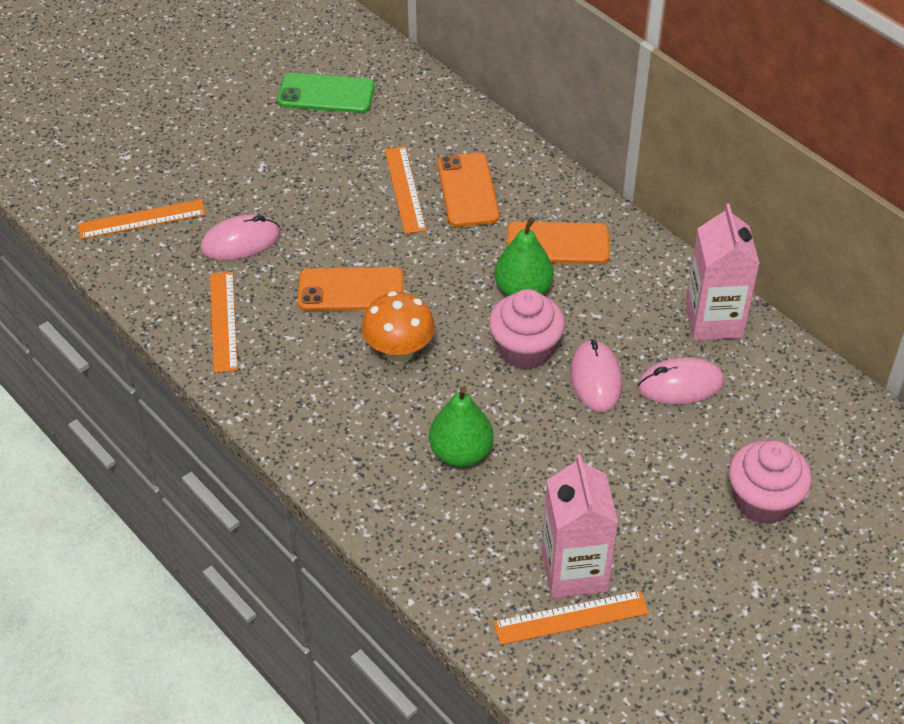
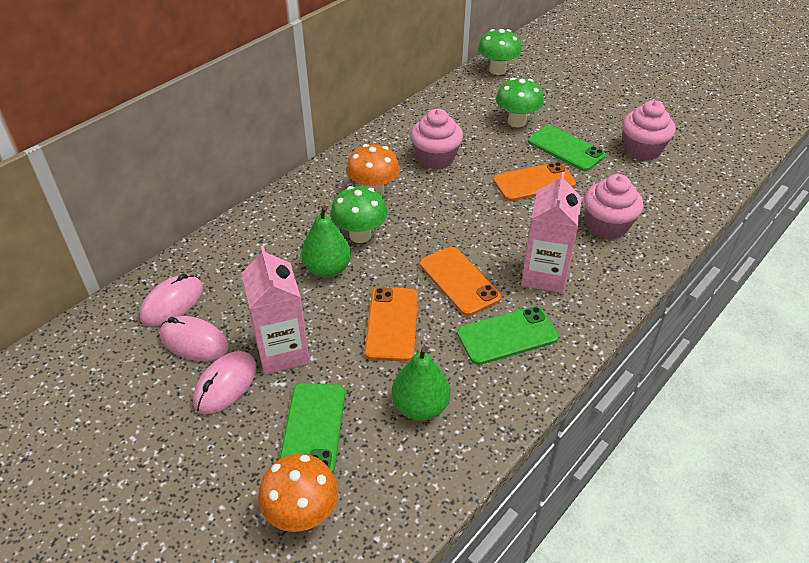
green mushroom: none = 0 -> [331,186,388,243] [478,29,522,75] [496,78,544,127] = 3
green phone: [277,73,374,113] = 1 -> [279,383,345,473] [457,306,559,365] [528,125,606,171] = 3
orange mushroom: [362,291,435,364] = 1 -> [258,454,338,532] [347,144,400,196] = 2
orange ruler: [78,199,206,239] [210,272,238,373] [385,146,426,234] [494,591,649,645] = 4 -> none = 0
pink cupcake: [489,289,565,370] [729,440,812,524] = 2 -> [411,109,463,169] [584,174,643,239] [622,100,676,161] = 3

